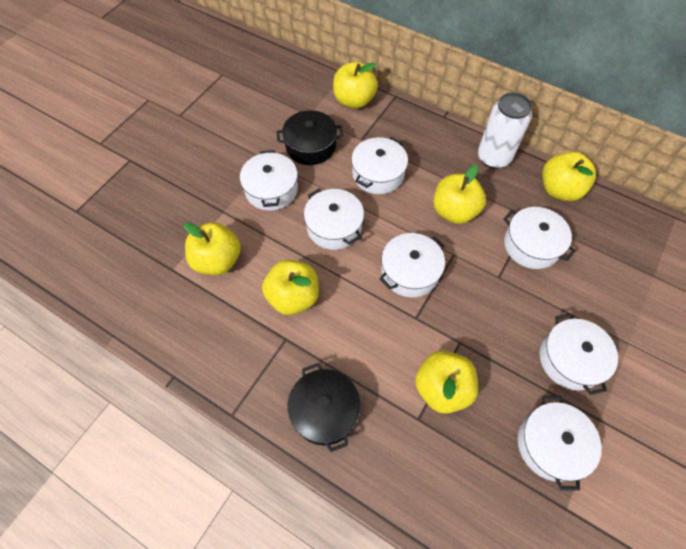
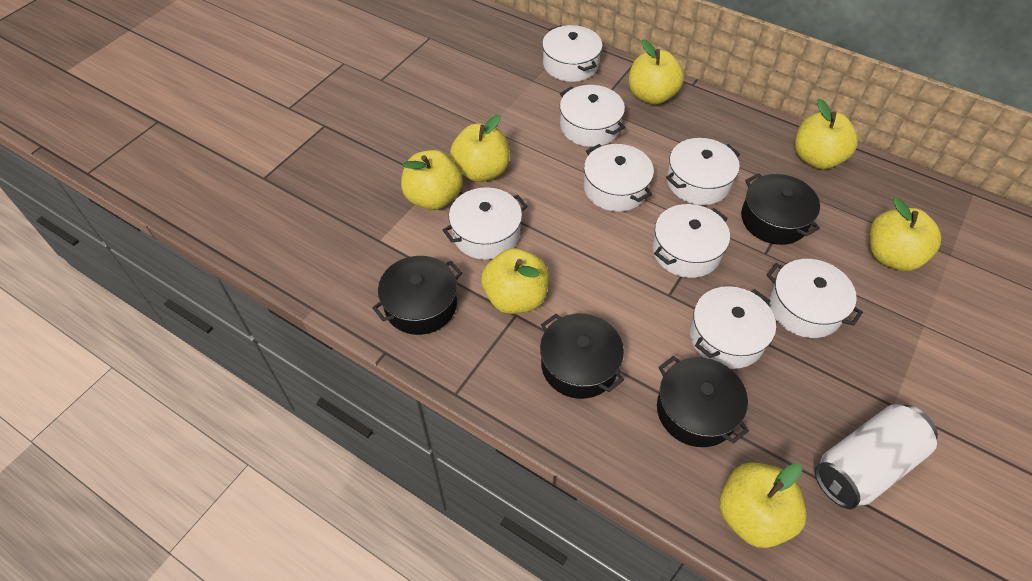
black pot: [277,110,343,165] [288,363,361,452] = 2 -> [372,256,462,335] [540,314,624,399] [657,356,749,447] [741,173,820,245] = 4
white pot: [240,150,298,211] [304,188,364,250] [351,137,408,194] [379,233,445,297] [504,207,576,269] [518,396,602,490] [540,313,618,395] = 7 -> [443,187,528,260] [542,25,603,82] [560,85,625,147] [584,144,654,212] [652,204,730,278] [666,138,740,205] [690,286,776,369] [767,259,863,338] = 8
yellow apple: [183,222,241,275] [262,260,319,315] [333,62,378,109] [415,350,478,414] [433,165,486,224] [542,152,596,201] = 6 -> [401,150,463,210] [450,115,510,182] [481,248,549,314] [629,39,684,105] [719,462,807,548] [795,99,858,169] [869,197,941,271] = 7

